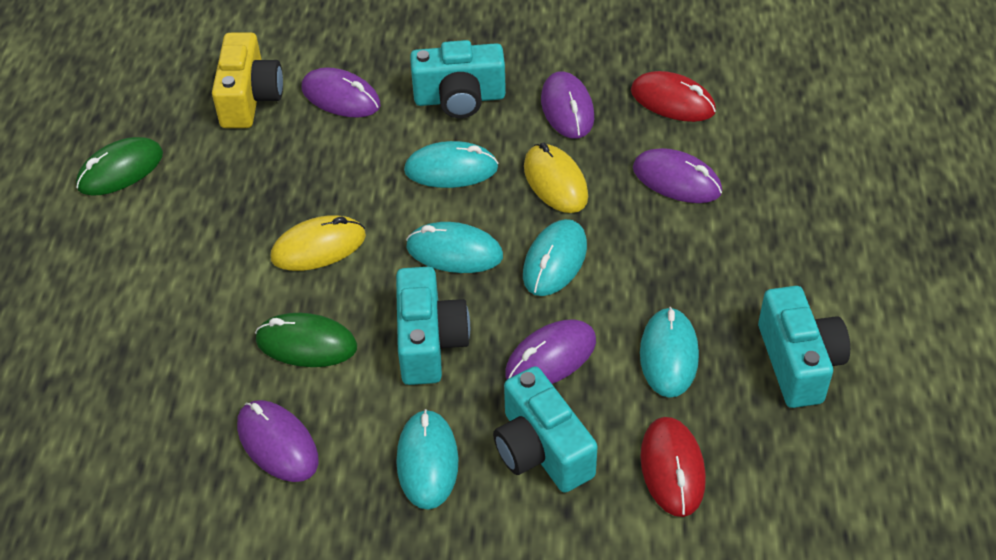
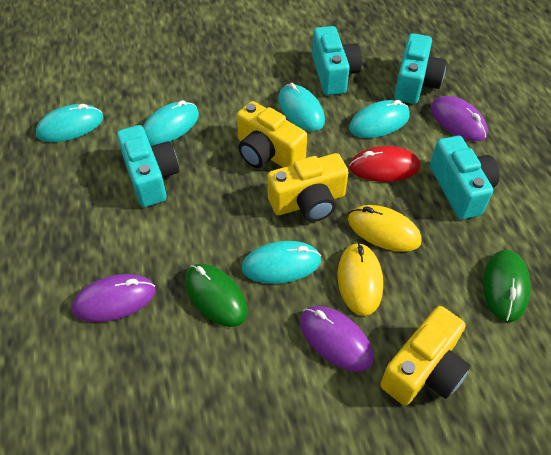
purple mouse: [237,400,318,482] [301,67,381,118] [505,319,596,384] [541,71,594,139] [633,148,722,203] = 5 -> [72,274,156,322] [300,306,373,372] [430,96,488,141] = 3
red mouse: [631,71,716,122] [640,417,706,517] = 2 -> [349,146,420,182] = 1
yellow camera: [212,32,283,128] = 1 -> [237,101,307,168] [267,153,349,222] [380,306,470,406] = 3

